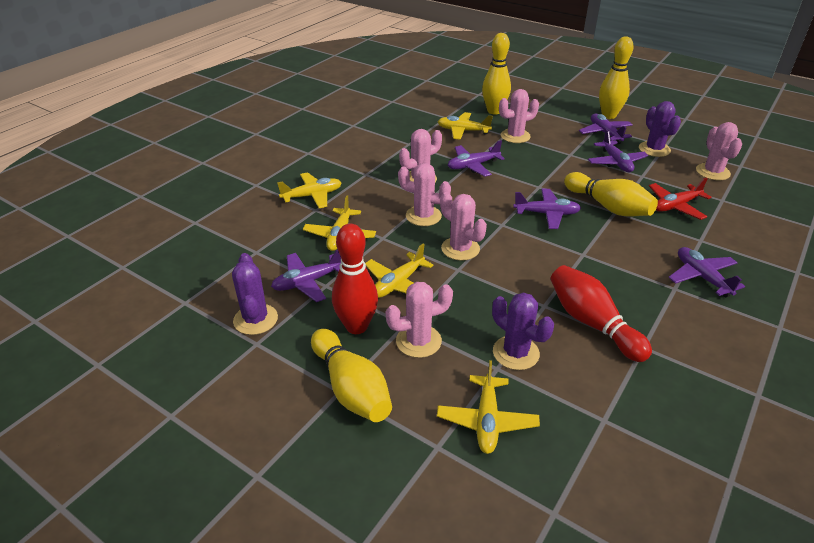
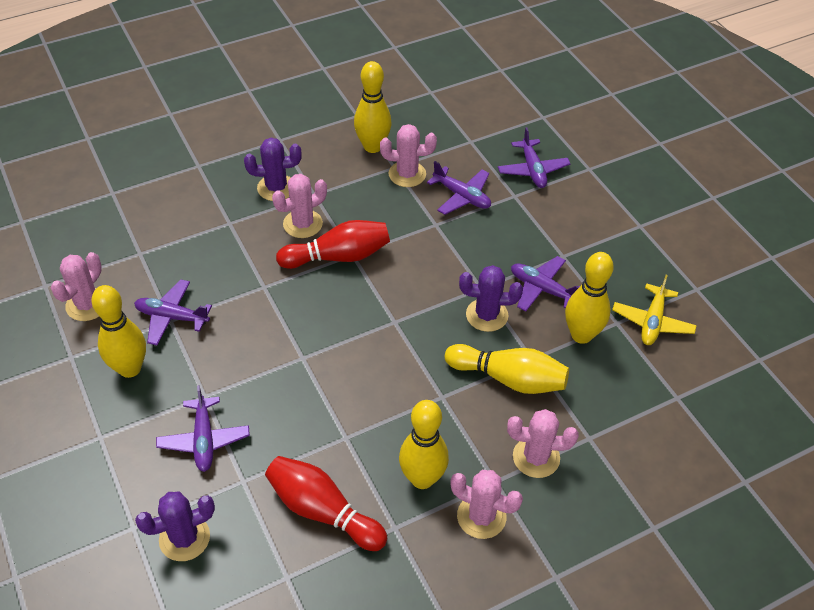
pink cactus: [386,282,453,358] [398,163,451,226] [399,129,442,183] [440,192,487,261] [499,89,539,143] [696,122,742,180] = 6 -> [50,252,102,321] [272,174,327,238] [380,124,437,187] [450,470,523,539] [507,409,579,478] = 5
purple plane: [271,250,341,302] [448,140,505,177] [513,188,581,229] [579,114,633,144] [588,129,648,172] [668,247,745,297] = 6 -> [134,279,212,345] [156,385,250,472] [427,161,491,215] [498,127,570,188] [511,256,580,311] = 5
red plane: [649,177,712,220] = 1 -> none = 0
yellow bowling pin: [311,329,392,422] [482,33,511,115] [564,172,658,216] [599,36,634,119] = 4 -> [91,285,146,378] [354,61,392,153] [399,400,449,489] [445,344,569,394] [565,252,614,344] = 5
yellow plane: [277,172,341,208] [303,195,376,251] [365,244,434,298] [437,360,540,454] [438,112,493,140] = 5 -> [612,275,697,345] = 1

